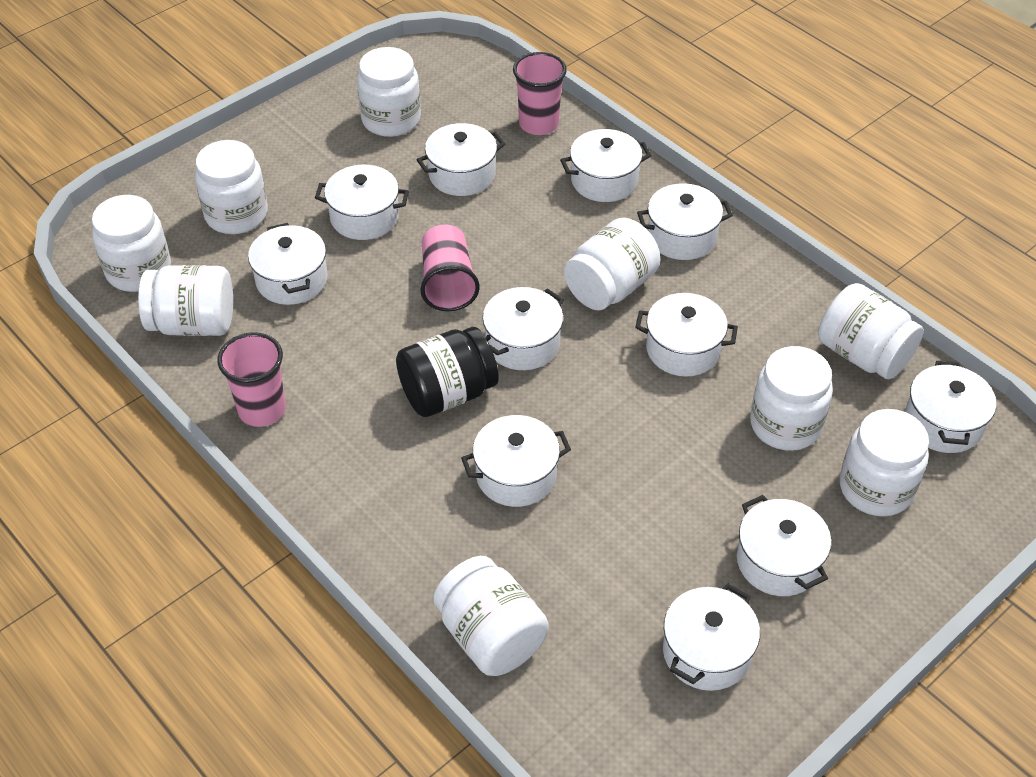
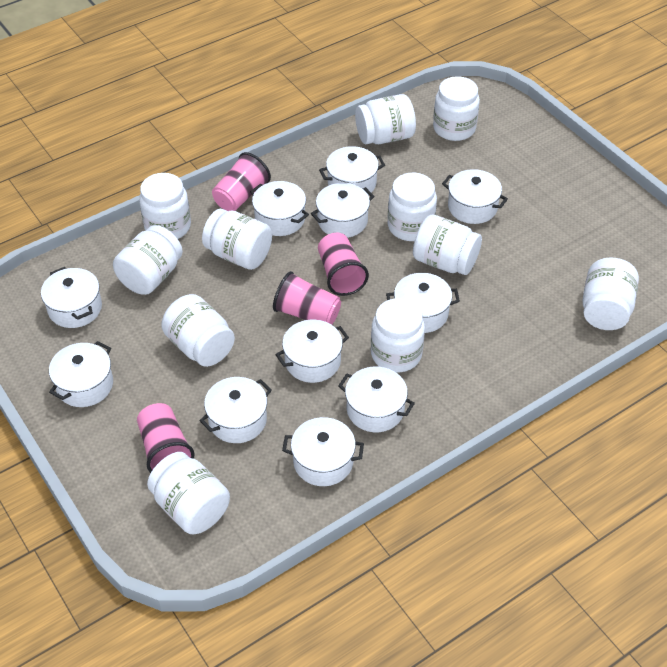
black jar: [396,327,499,417] = 1 -> none = 0
pink cup: [217,332,286,427] [421,224,480,311] [513,52,567,135] = 3 -> [137,403,195,473] [212,152,271,211] [273,271,341,325] [318,233,369,296] = 4
white jar: [92,195,171,292] [138,265,233,336] [195,140,268,234] [357,47,421,137] [434,556,549,676] [564,218,660,310] [750,346,833,451] [818,283,924,379] [840,409,929,516] = 9 -> [113,225,183,295] [139,173,191,239] [147,452,230,534] [161,294,235,367] [202,209,272,270] [355,94,416,144] [371,298,425,372] [388,173,437,241] [413,215,482,275] [433,76,480,141] [582,258,639,330] = 11

